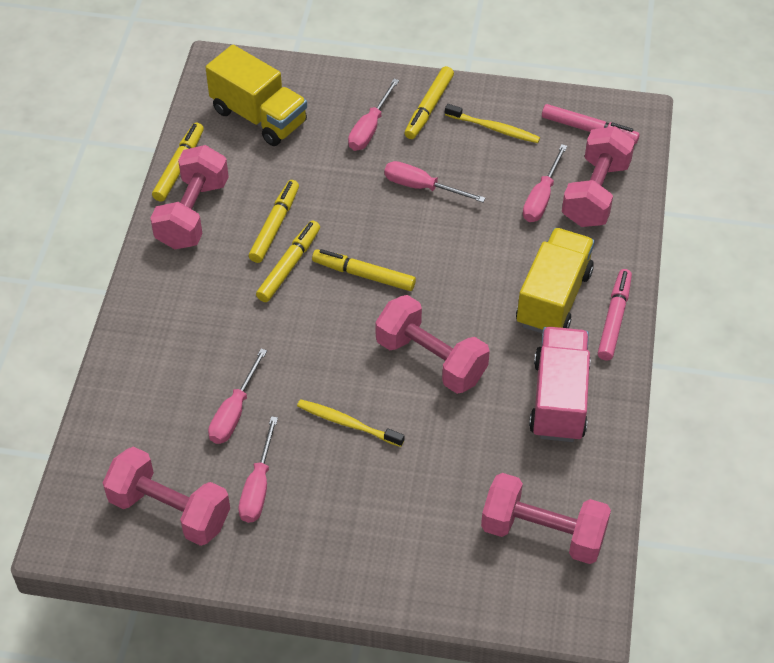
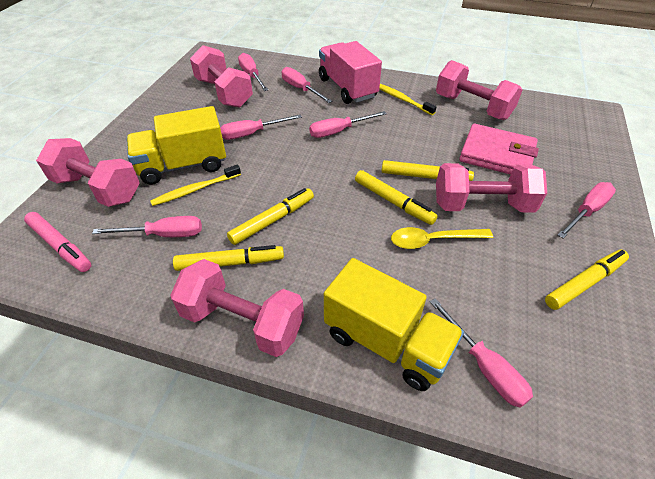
pink marker: [542,104,640,144] [598,269,632,361] = 2 -> [24,212,91,272] = 1
pink screwdriver: [208,349,267,444] [238,416,278,523] [348,79,399,151] [384,161,485,202] [523,144,567,222] = 5 -> [92,216,202,237] [220,114,302,140] [238,53,268,91] [282,67,332,103] [309,111,387,138] [430,298,533,408] [558,182,616,238] = 7
pink wallet: none = 0 -> [459,124,539,175] = 1
yellow spoon: none = 0 -> [391,227,493,249] = 1

